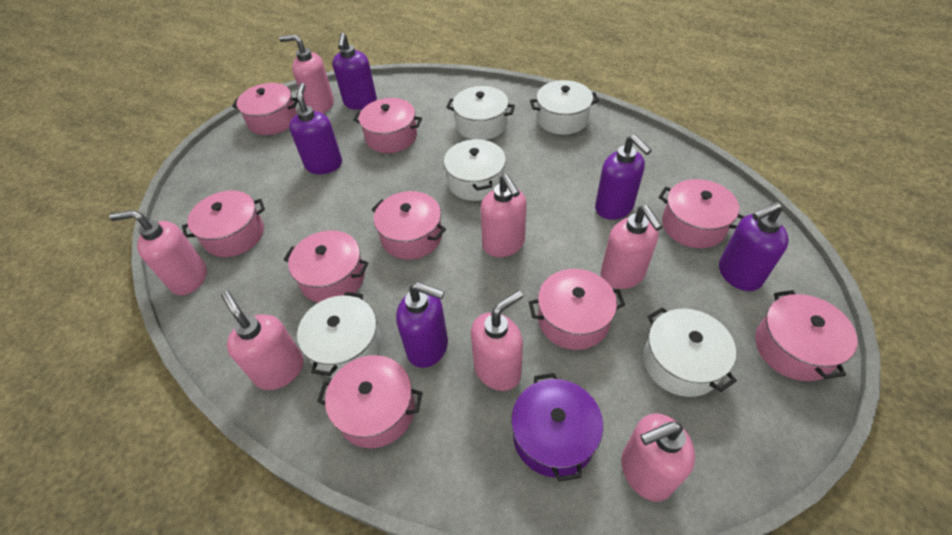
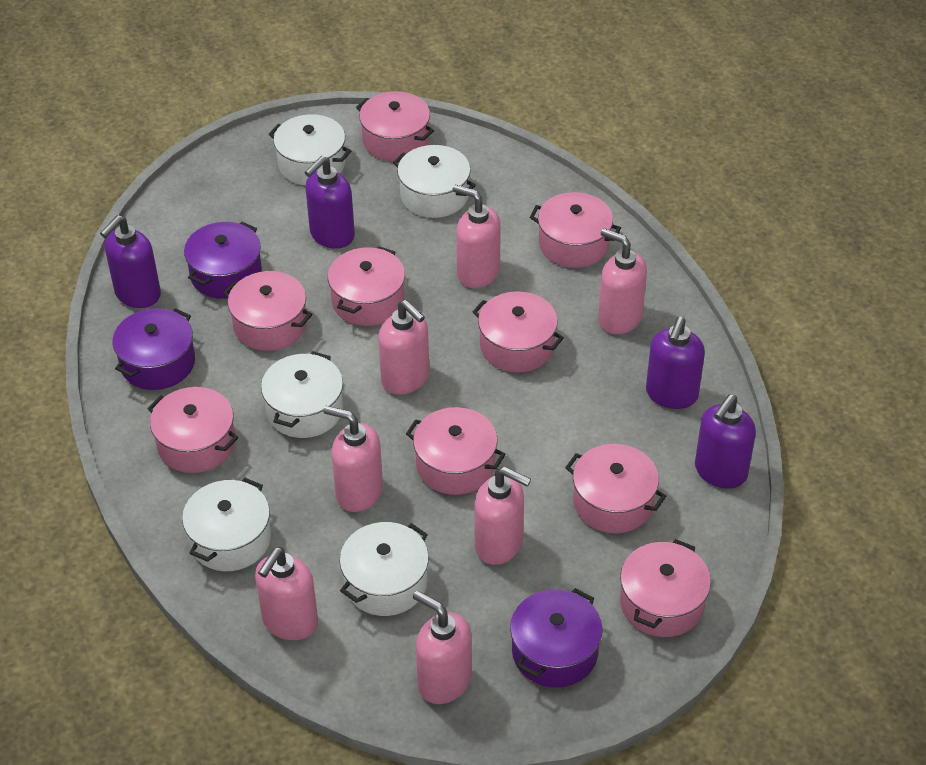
purple pot: [511,373,603,482] = 1 -> [113,308,195,390] [184,222,262,299] [510,588,603,688] = 3
purple soap dispenser: [289,83,342,174] [333,33,377,110] [396,282,448,368] [595,135,652,220] [719,202,789,291] = 5 -> [100,215,161,308] [305,156,355,249] [646,317,705,409] [695,394,756,489] = 4

